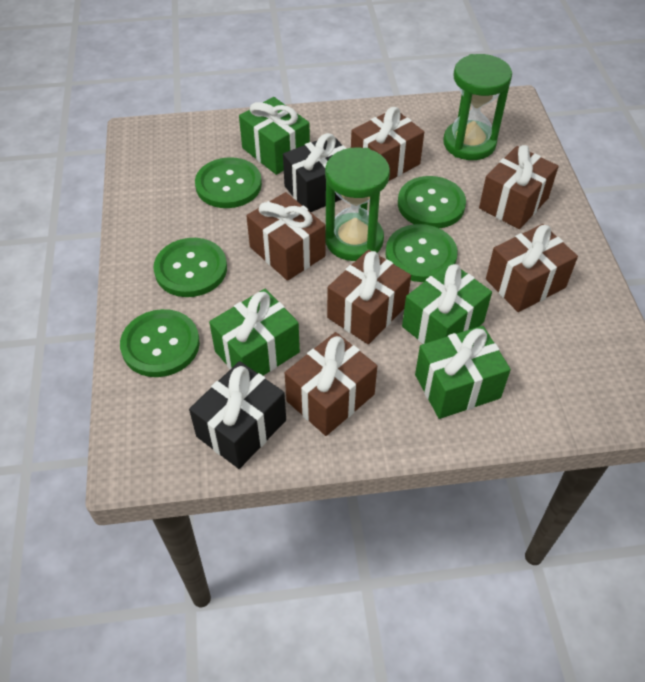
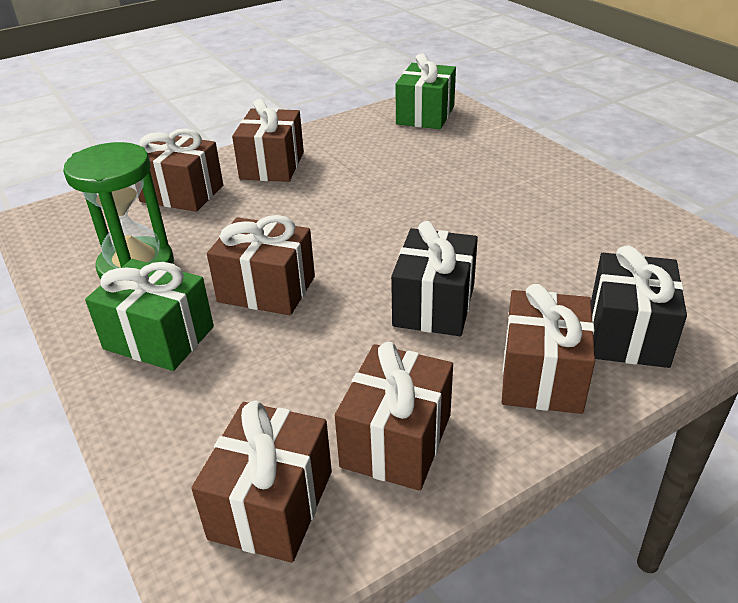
green button: [120,309,200,377] [153,238,227,297] [195,157,262,208] [385,224,458,282] [398,176,466,228] = 5 -> none = 0
green gift: [209,289,300,376] [239,97,310,175] [402,262,492,344] [415,326,511,419] = 4 -> [85,259,214,371] [395,53,456,129] = 2
green hourglass: [325,147,390,261] [443,54,512,160] = 2 -> [63,142,174,280] = 1

